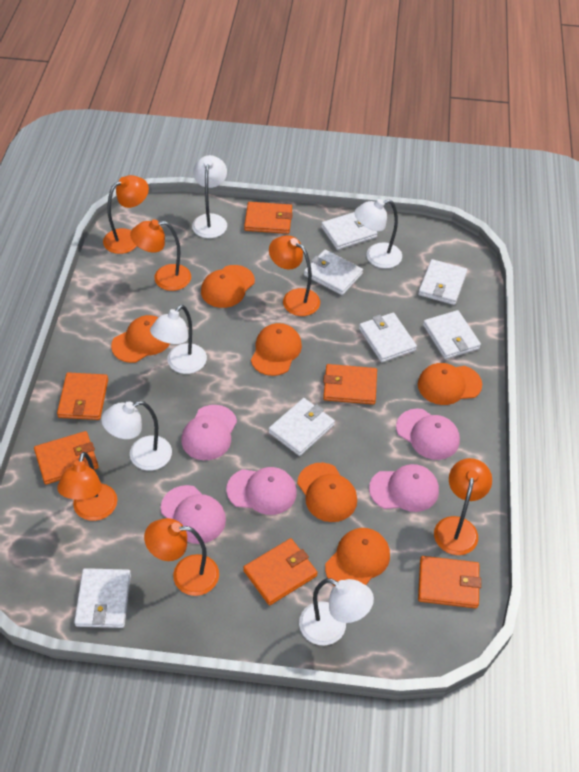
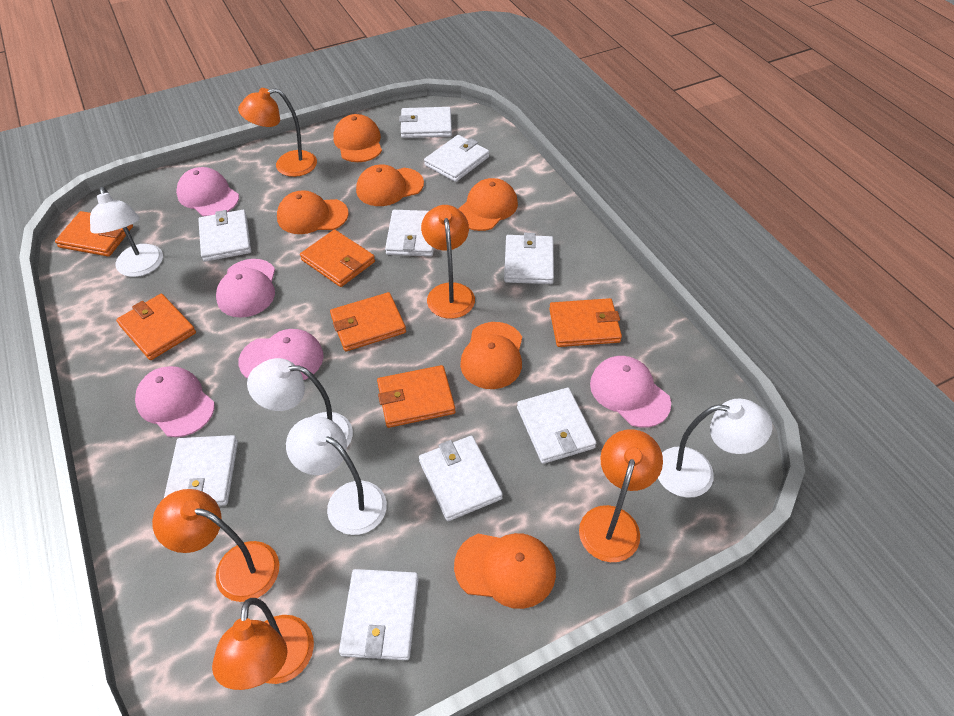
orange lamp: [57,452,117,521] [103,175,149,254] [130,219,191,291] [144,518,219,596] [269,235,320,316] [434,458,492,555] = 6 -> [152,489,279,602] [212,598,314,690] [238,88,317,177] [421,205,475,319] [579,429,663,562] = 5
white lamp: [101,401,172,471] [150,305,207,374] [192,155,227,238] [299,578,374,646] [354,199,402,268] = 5 -> [90,187,163,277] [247,358,353,447] [286,416,387,535] [658,399,772,498] = 4
white wallet: [74,568,131,628] [269,398,335,456] [304,250,363,295] [321,212,378,250] [359,313,417,362] [418,259,467,305] [423,310,481,359] = 7 -> [164,435,238,506] [198,210,251,262] [339,569,419,660] [385,210,434,256] [399,107,452,138] [419,436,503,521] [424,135,489,182] [504,233,554,284] [517,388,596,464] = 9

